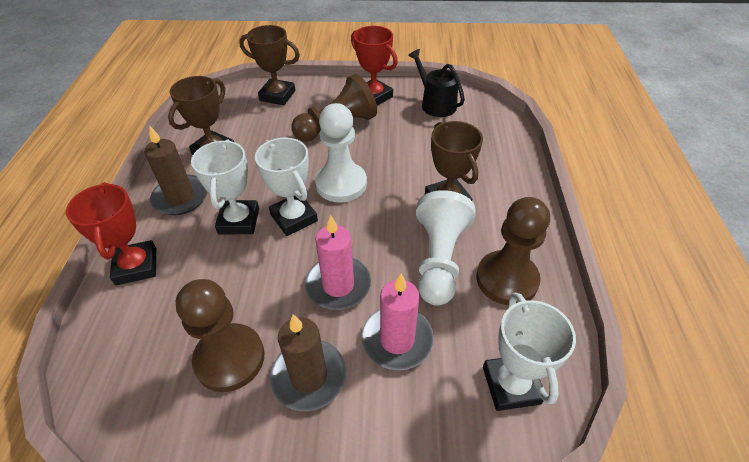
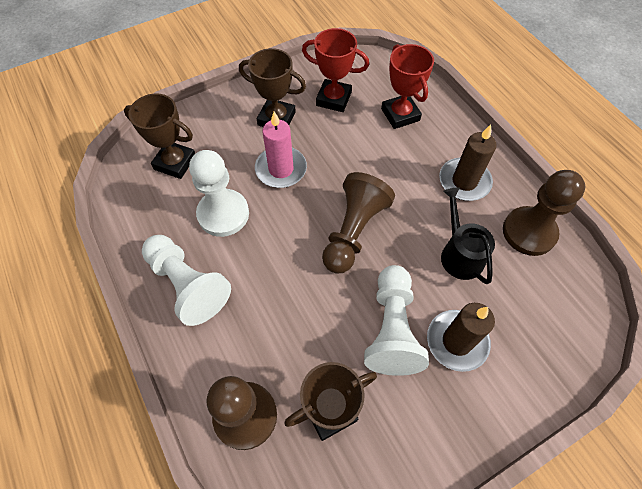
pink candle: [305,215,371,310] [361,274,434,370] = 2 -> [255,111,307,188] = 1
white pawn: [315,103,367,203] [416,190,476,306] = 2 -> [142,235,231,326] [189,150,249,237] [364,265,429,376] = 3
white trophy: [191,139,259,234] [255,138,318,236] [483,293,576,411] = 3 -> none = 0

